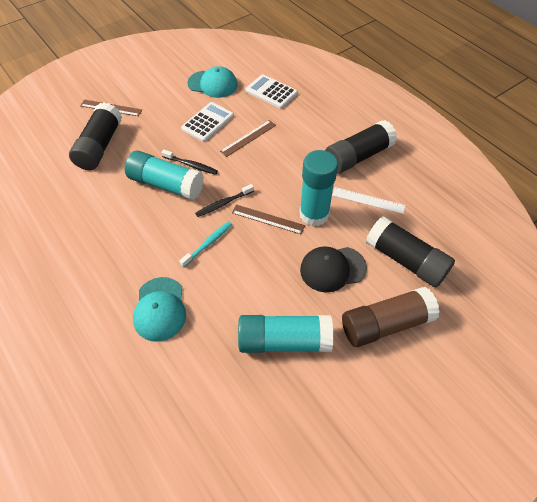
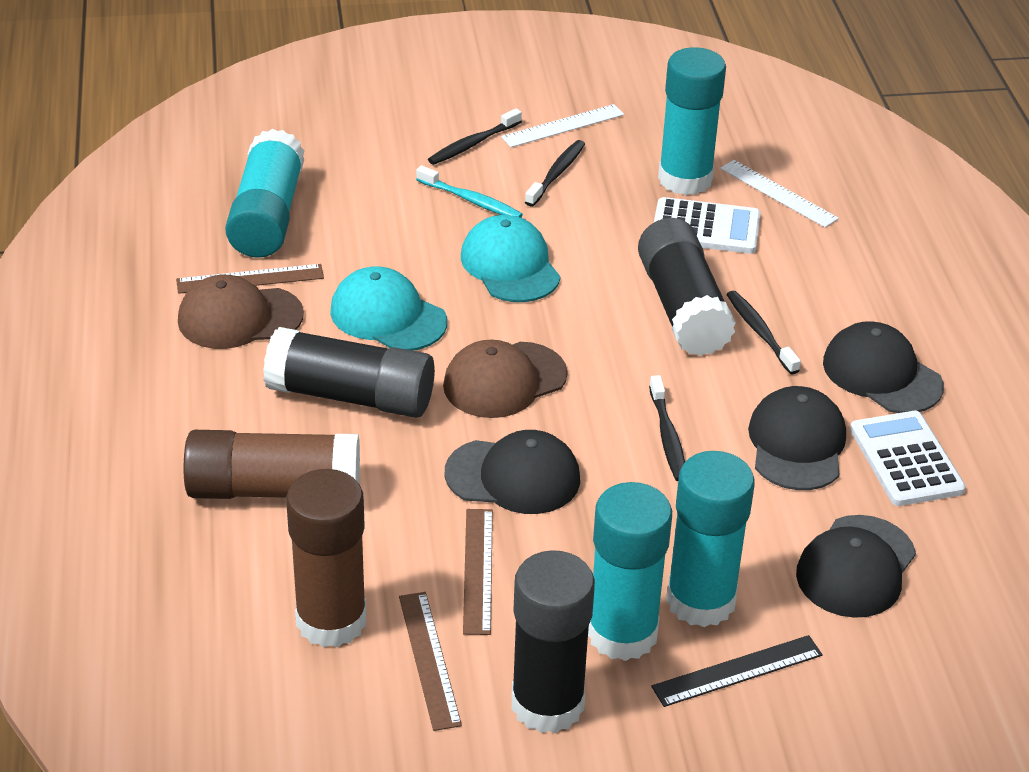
black cap: [300,246,367,292] = 1 -> [445,430,580,514] [748,386,846,490] [796,515,916,618] [823,321,944,413] = 4
black ruler: none = 0 -> [651,635,823,707] = 1
black toothbrush: [161,149,218,175] [195,184,254,217] = 2 -> [428,108,522,165] [525,140,585,206] [649,375,685,481] [727,291,801,374] = 4
brown cap: none = 0 -> [178,275,304,349] [443,340,568,418] = 2
brown glue stick: [342,287,440,347] = 1 -> [184,430,360,499] [286,469,367,648] = 2
turquoise glue stick: [125,151,204,200] [238,315,333,353] [299,150,338,226] = 3 -> [225,129,305,258] [588,482,672,661] [658,47,726,195] [666,451,755,627] = 4
white ruler: [332,187,406,214] = 1 -> [501,104,624,147] [720,160,839,228] = 2

